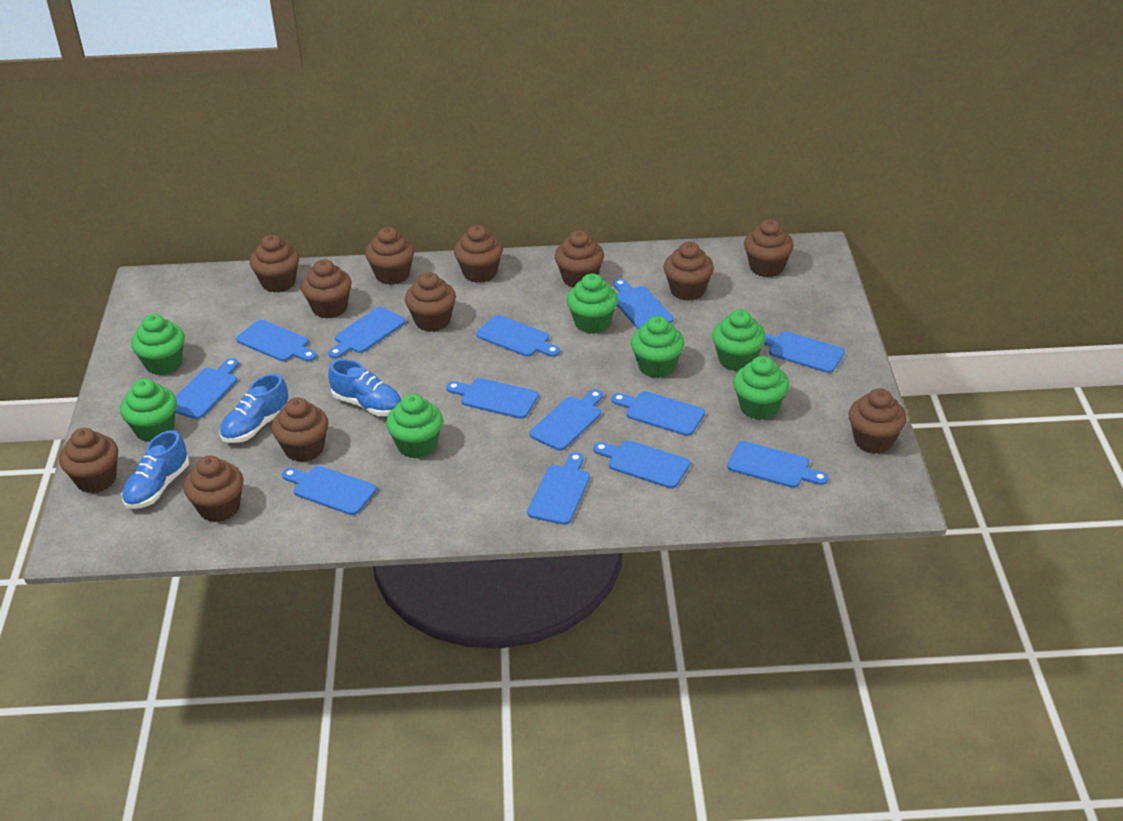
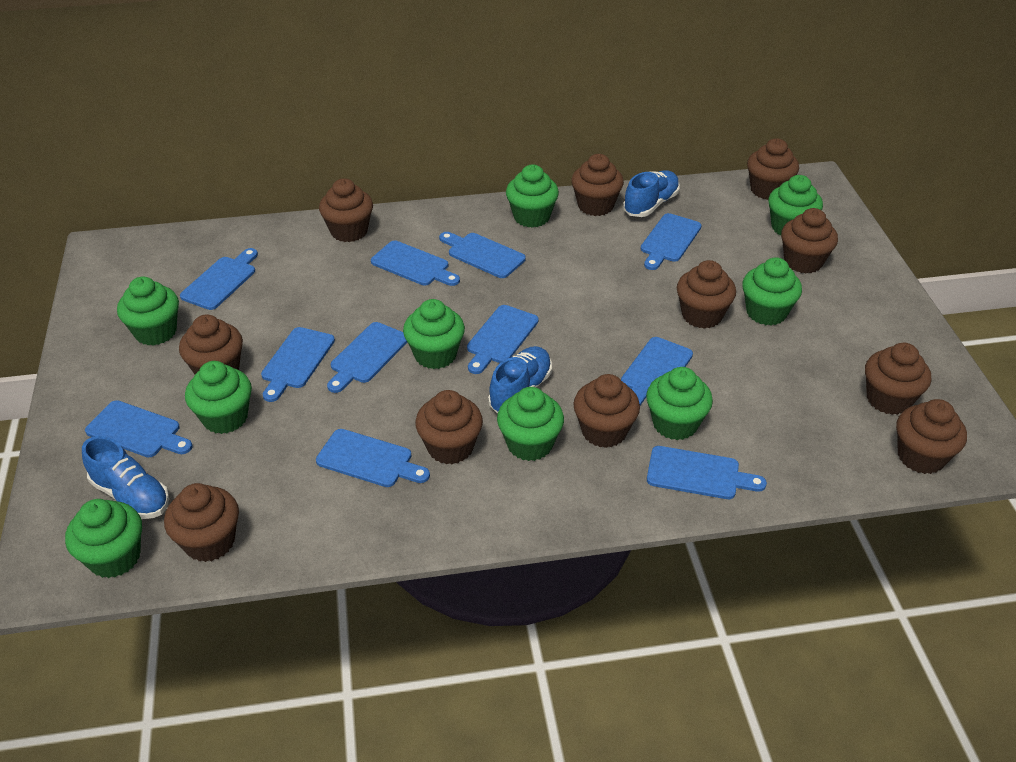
blue cutting board: [175,358,239,419] [236,320,317,362] [282,466,376,515] [328,307,405,359] [446,378,539,419] [476,315,560,357] [527,452,590,525] [529,390,603,451] [593,440,690,489] [611,391,705,436] [613,279,674,329] [727,441,828,488] [764,331,845,373] = 13 -> [85,400,192,458] [180,248,258,310] [261,327,335,402] [316,429,430,487] [327,322,408,393] [371,240,460,286] [439,232,526,278] [467,305,539,374] [621,337,693,405] [641,213,702,270] [647,446,767,499] = 11
brown cupcake: [59,428,118,493] [184,456,243,522] [250,235,299,293] [271,398,328,462] [301,259,352,318] [365,227,414,285] [405,272,456,332] [454,225,503,283] [555,230,604,288] [663,242,714,301] [744,219,794,277] [849,388,907,454] = 12 -> [164,483,239,562] [179,314,243,374] [319,178,373,242] [415,390,483,464] [571,154,624,216] [573,374,640,448] [677,260,736,329] [747,138,799,200] [781,208,838,274] [865,343,931,415] [896,399,967,474] = 11
green cupcake: [120,379,177,442] [131,314,185,375] [386,394,443,459] [566,273,618,334] [631,316,684,378] [712,310,766,371] [733,356,789,420] = 7 -> [65,499,142,578] [117,276,179,346] [185,361,252,434] [403,299,465,369] [497,387,564,461] [506,165,559,228] [646,367,713,440] [742,257,802,325] [768,175,823,235] = 9

